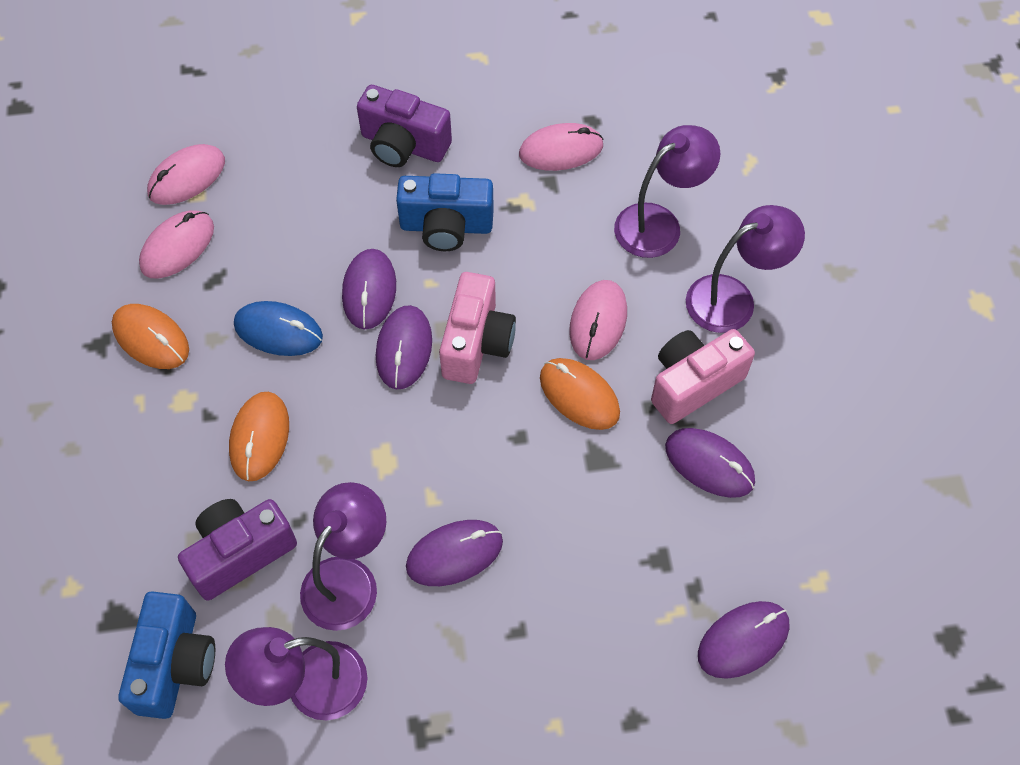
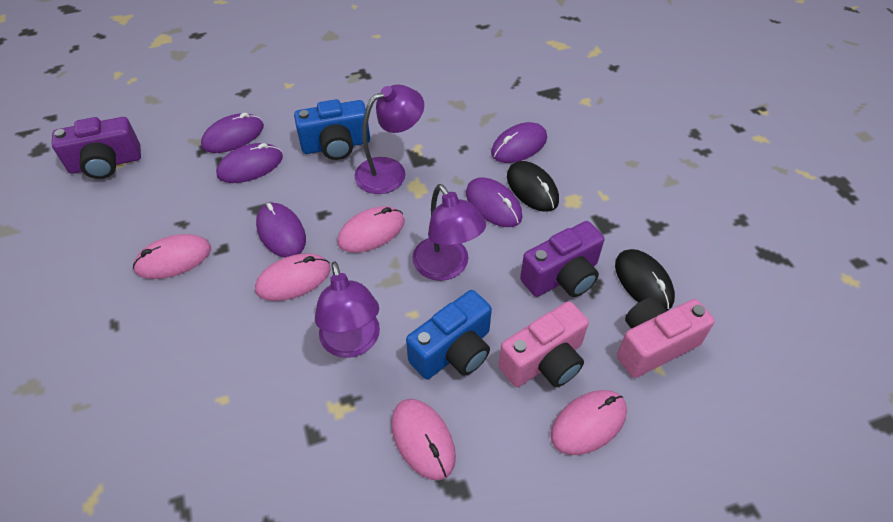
black mouse: none = 0 -> [507,161,559,212] [615,249,675,311] = 2
blue mouse: [234,301,323,356] = 1 -> none = 0
orange mouse: [112,304,189,369] [229,392,289,481] [540,358,620,430] = 3 -> none = 0
pink mouse: [139,210,214,279] [147,144,225,205] [519,123,604,171] [569,280,627,360] = 4 -> [133,234,211,279] [255,253,331,301] [337,206,405,253] [391,399,456,481] [551,390,627,455] = 5
purple lamp: [225,627,367,720] [300,482,386,631] [614,125,720,258] [686,205,805,333] = 4 -> [315,262,380,358] [354,85,424,194] [412,184,486,281] = 3

